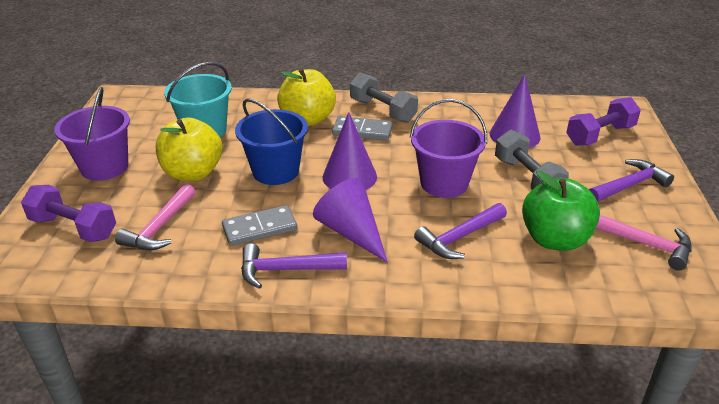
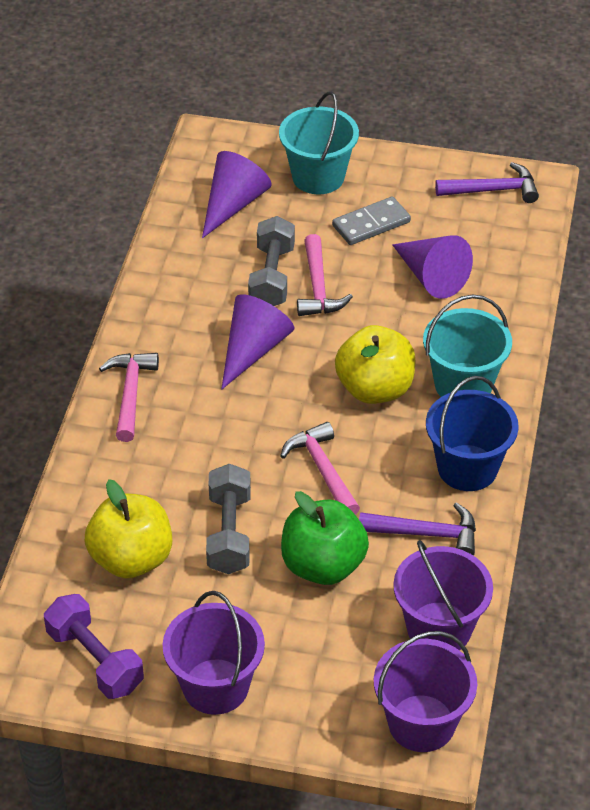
grey domino: [222,205,297,246] [332,116,393,141] = 2 -> [332,196,411,245] = 1
pink hammer: [115,184,196,250] [596,215,692,270] = 2 -> [99,353,159,442] [280,422,360,515] [297,234,353,316] = 3
purple bucket: [54,87,130,181] [410,99,487,198] = 2 -> [163,591,265,715] [374,631,477,752] [393,540,493,650] = 3
purple dumbbell: [21,185,116,242] [566,97,641,146] = 2 -> [44,594,144,699] = 1
purple hammer: [241,243,347,289] [414,203,507,259] [589,159,674,202] = 3 -> [359,502,476,556] [435,162,539,203] = 2
turquoise bucket: [164,62,232,137] = 1 -> [279,91,359,194] [423,294,512,397] = 2

